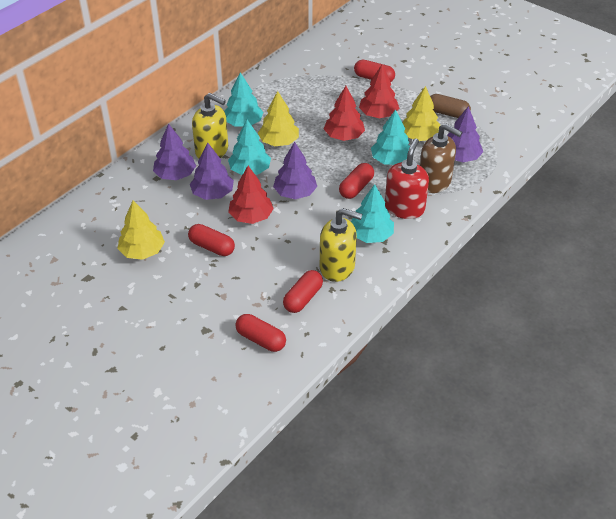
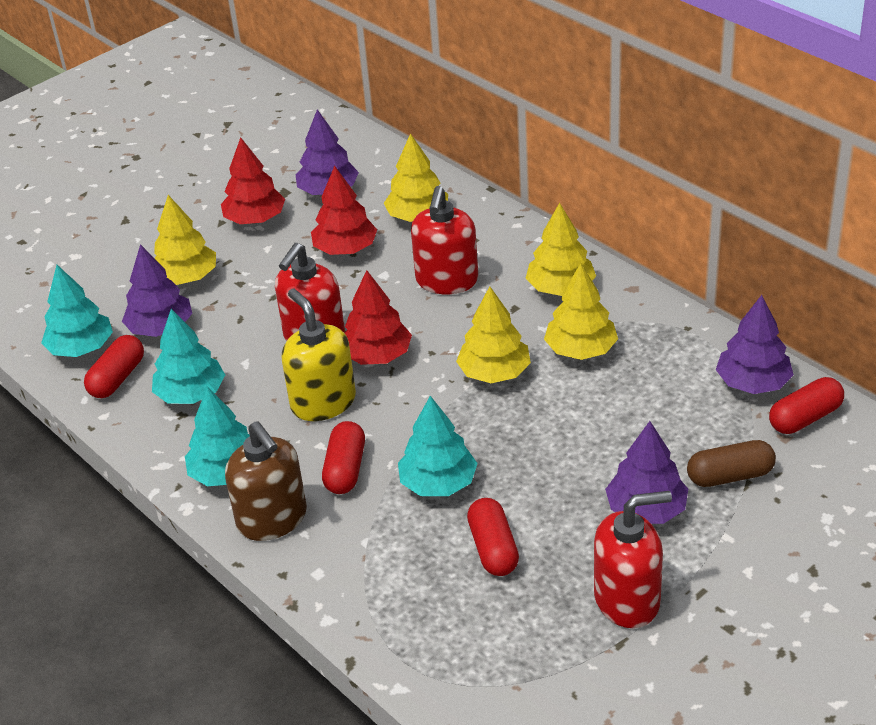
red capsule: [188,224,235,256] [235,314,286,352] [283,270,323,313] [339,163,374,199] [354,60,395,82] = 5 -> [84,335,144,398] [322,421,365,494] [467,498,519,576] [769,377,844,434] = 4
red soap dispenser: [385,138,429,219] = 1 -> [275,243,345,341] [411,186,478,294] [594,491,672,628] = 3
yellow soap dispenser: [192,93,228,159] [320,208,363,282] = 2 -> [281,289,356,421] = 1
yellow tree: [117,200,165,260] [258,91,299,146] [402,86,440,141] = 3 -> [154,195,216,285] [384,133,448,222] [456,286,531,383] [526,203,596,296] [544,263,618,360] = 5

